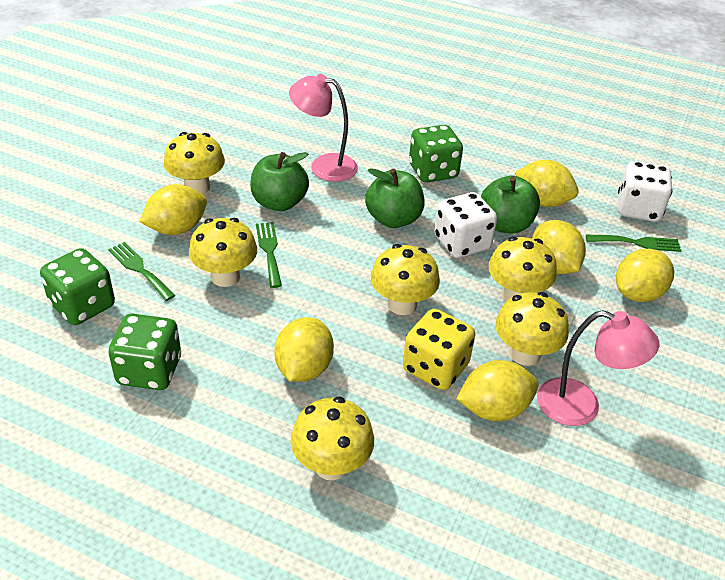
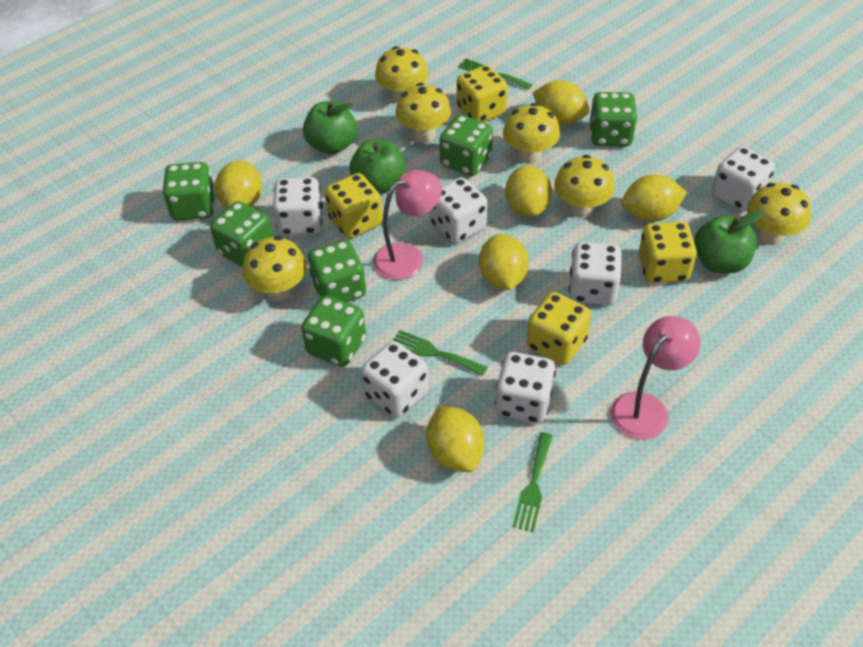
green dice: [40,248,115,325] [109,314,181,390] [409,125,463,183] = 3 -> [162,162,215,221] [210,201,273,267] [301,295,366,367] [308,240,366,302] [440,115,493,176] [590,92,637,146] = 6
white dice: [435,192,497,258] [618,161,672,222] = 2 -> [273,177,323,236] [361,341,428,418] [430,177,487,244] [495,352,556,423] [569,242,622,305] [712,146,775,212] = 6
yellow dice: [403,309,475,390] = 1 -> [325,173,383,239] [457,65,508,122] [526,292,591,365] [639,222,697,283] = 4

